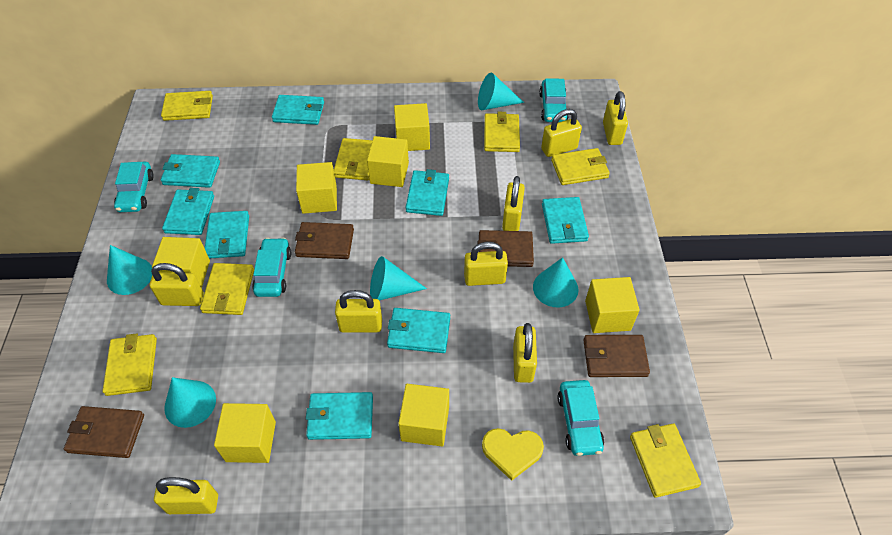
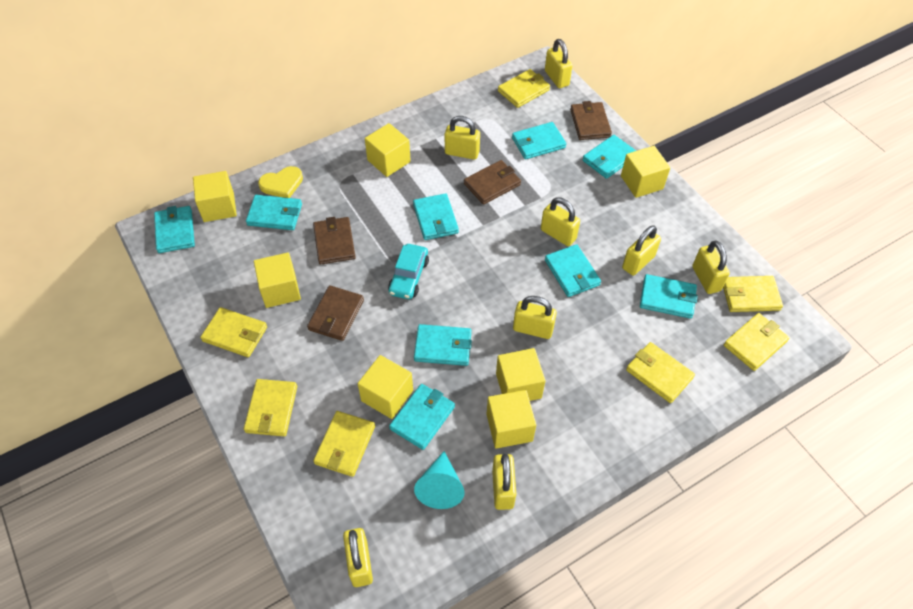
turquoise car: [114,162,154,212] [252,238,291,297] [539,78,569,122] [557,380,604,456] = 4 -> [388,244,429,299] = 1
turquoise cone: [107,245,152,295] [164,377,216,428] [370,256,427,301] [478,73,524,110] [533,257,579,307] = 5 -> [414,451,465,509] = 1
turquoise wallet: [161,154,220,188] [162,188,214,235] [205,211,249,259] [272,95,324,125] [306,392,373,440] [387,308,450,353] [405,169,449,216] [542,197,589,244] = 8 -> [154,206,195,253] [246,195,302,230] [389,384,455,450] [413,193,459,240] [414,324,472,366] [512,122,566,160] [545,244,601,297] [582,135,636,179] [640,274,698,319] = 9

